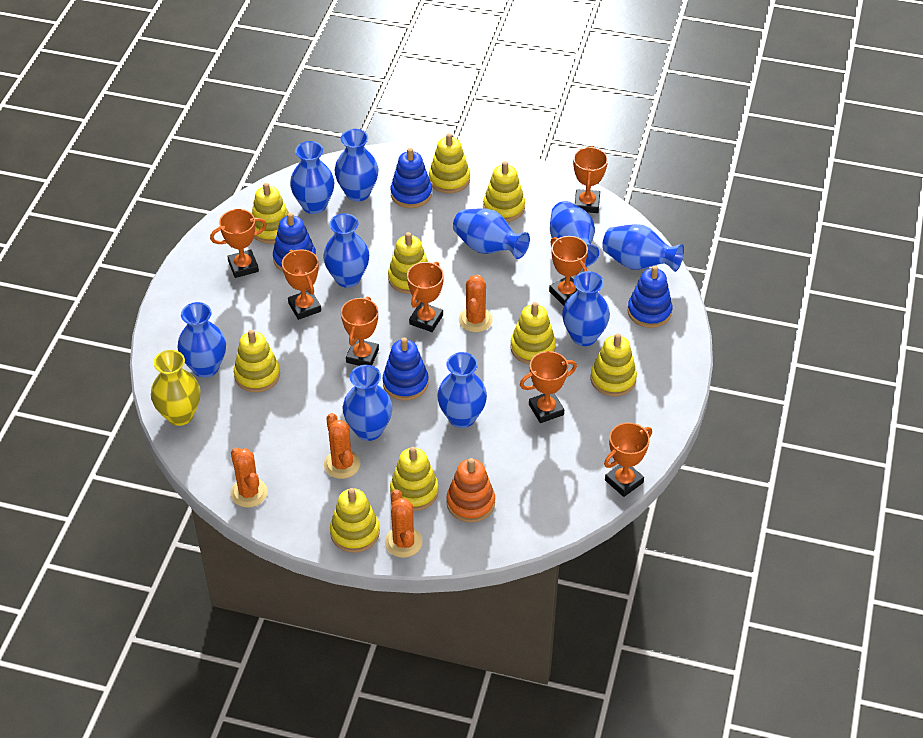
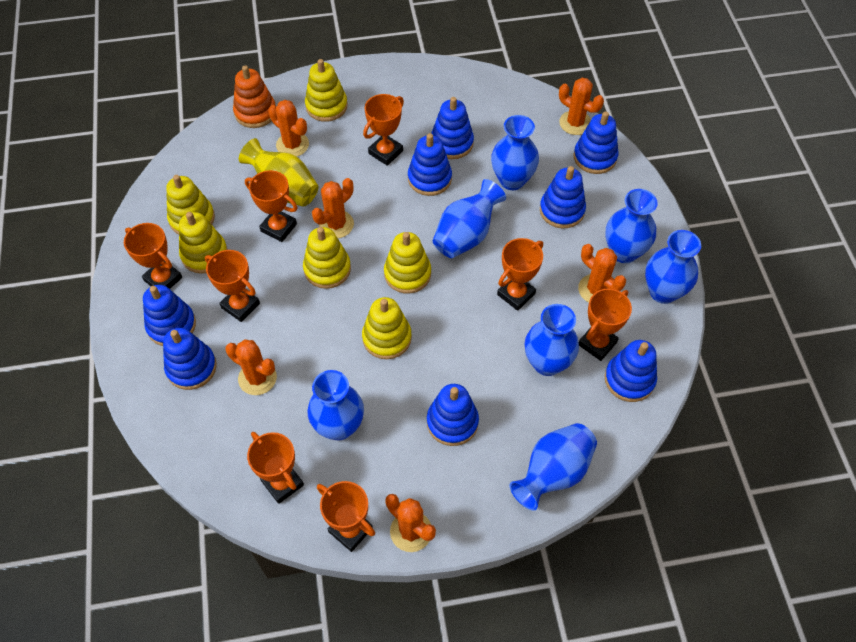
blue stacking toy: [273,213,316,272] [383,338,429,401] [390,148,432,208] [628,266,672,328] = 4 -> [143,285,196,346] [163,328,217,390] [408,133,452,196] [427,384,479,446] [431,97,474,159] [540,166,586,228] [573,111,618,174] [605,340,657,402] = 8
blue vase: [178,302,226,378] [290,141,334,214] [323,213,369,288] [334,129,379,202] [343,365,393,441] [437,352,487,428] [453,209,530,259] [550,201,599,267] [562,271,610,346] [602,224,684,272] = 10 -> [307,370,364,441] [433,179,506,258] [491,115,539,190] [510,423,597,511] [525,304,579,376] [605,189,658,263] [645,230,701,304] = 7
orange cactus: [230,447,268,507] [324,413,360,479] [385,489,423,558] [459,275,493,332] = 4 -> [225,339,277,395] [268,100,309,156] [312,178,354,238] [385,494,436,552] [559,78,604,135] [578,244,626,303] = 6
yellow stacking toy: [234,330,280,393] [252,183,289,244] [330,488,380,553] [388,232,428,294] [390,447,439,511] [429,133,470,194] [483,161,525,222] [510,302,556,364] [591,333,637,396] = 9 -> [166,175,215,234] [179,212,228,274] [303,227,351,289] [305,59,348,122] [362,297,412,359] [384,232,431,293] = 6

